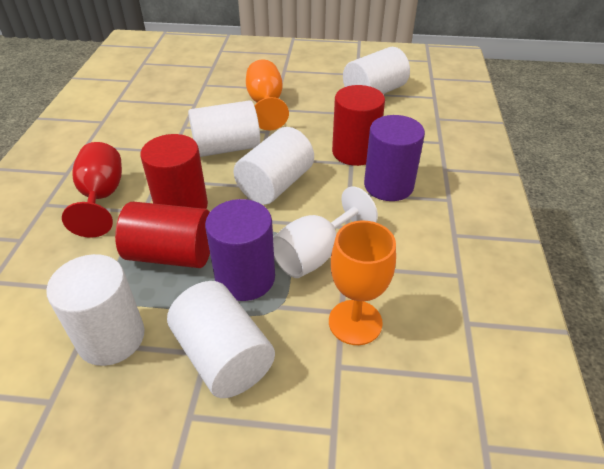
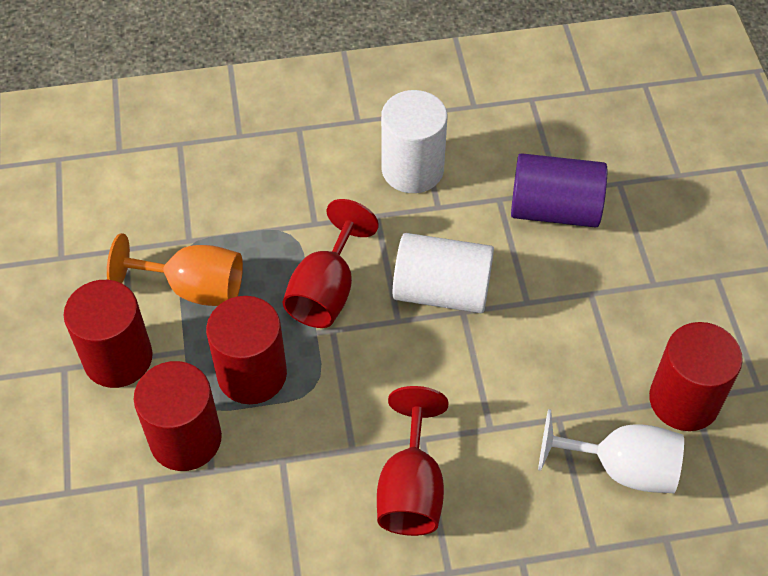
orange goblet: [246,59,289,130] [329,221,396,345] = 2 -> [107,233,243,306] = 1
purple cylinder: [205,199,275,301] [364,115,425,201] = 2 -> [511,153,607,227] = 1
red cylinder: [115,202,210,268] [140,134,208,209] [332,85,385,166] = 3 -> [64,280,153,388] [134,361,222,471] [206,296,287,404] [649,322,743,431] = 4
red goblet: [62,142,122,238] = 1 -> [283,199,379,328] [377,386,448,536] = 2
white cylinder: [46,254,144,366] [167,281,275,398] [188,100,260,157] [233,127,314,205] [343,47,410,94] = 5 -> [381,90,447,193] [393,233,494,313] = 2

